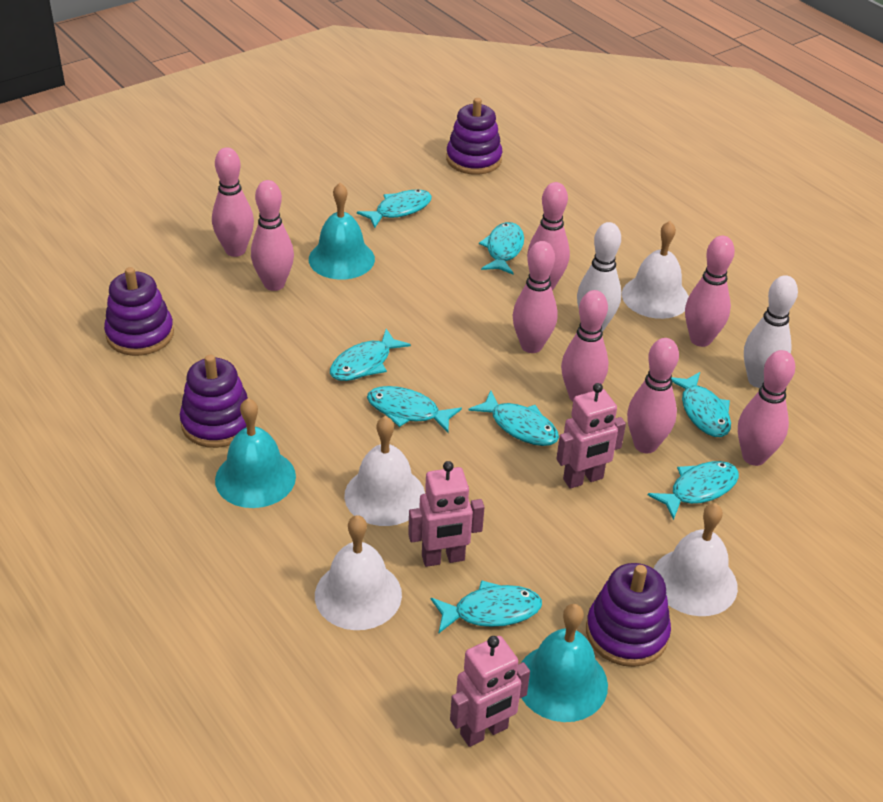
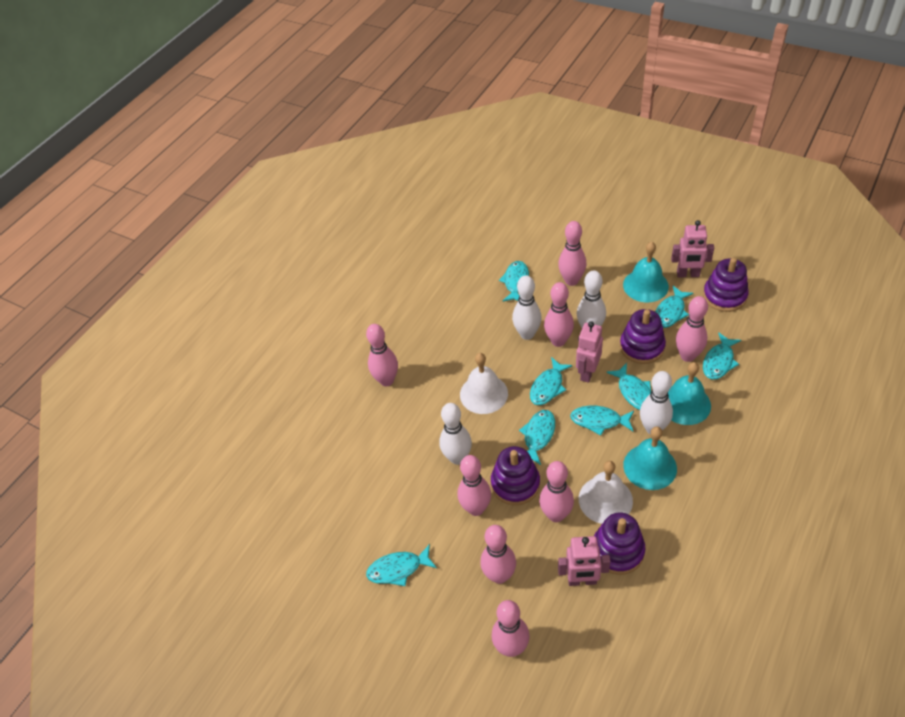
white bell: [315,515,402,630] [344,416,425,526] [622,221,689,319] [654,503,738,616] = 4 -> [460,353,508,414] [579,461,633,524] = 2
white bowling pin: [577,222,621,332] [744,275,798,388] = 2 -> [439,403,472,465] [512,275,542,340] [577,271,606,328] [640,371,673,435] = 4

